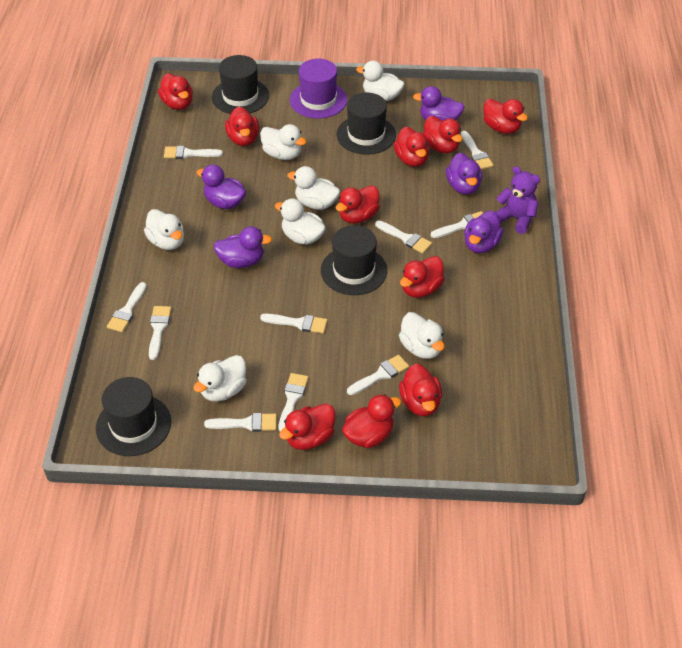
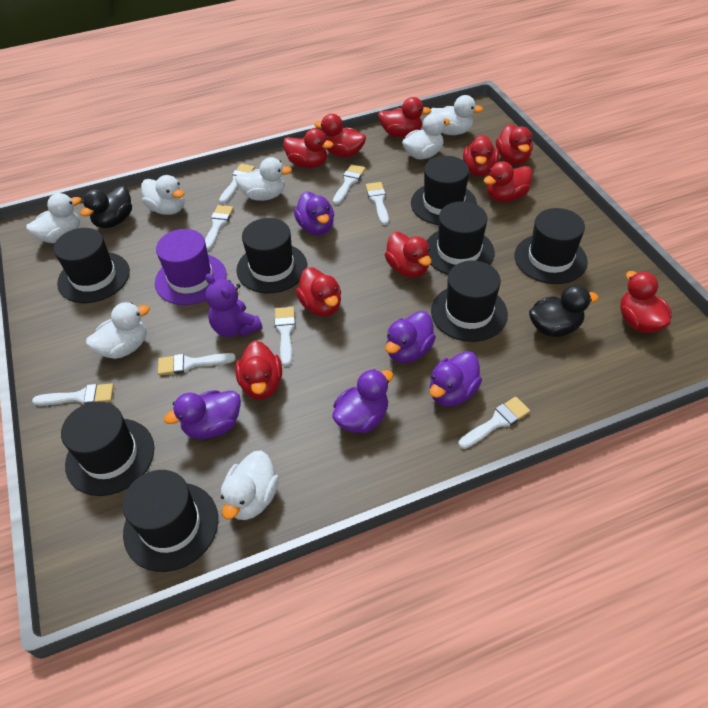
black duck: none = 0 -> [81,186,132,228] [529,285,599,337] = 2
black hat: [96,377,171,456] [212,55,269,114] [321,225,387,295] [336,93,396,155] = 4 -> [54,228,130,303] [61,402,154,496] [122,470,218,572] [236,218,307,293] [411,156,477,225] [427,201,495,274] [431,260,508,342] [515,208,588,284] = 8
white brush: [107,282,147,332] [149,306,171,360] [164,146,223,159] [204,413,277,432] [260,314,327,333] [279,373,308,431] [347,355,409,395] [375,221,432,253] [430,211,483,238] [461,131,493,170] = 10 -> [32,383,114,406] [158,353,236,375] [205,205,234,251] [219,164,255,204] [275,307,296,366] [333,164,365,205] [366,182,389,225] [459,397,530,449] = 8

